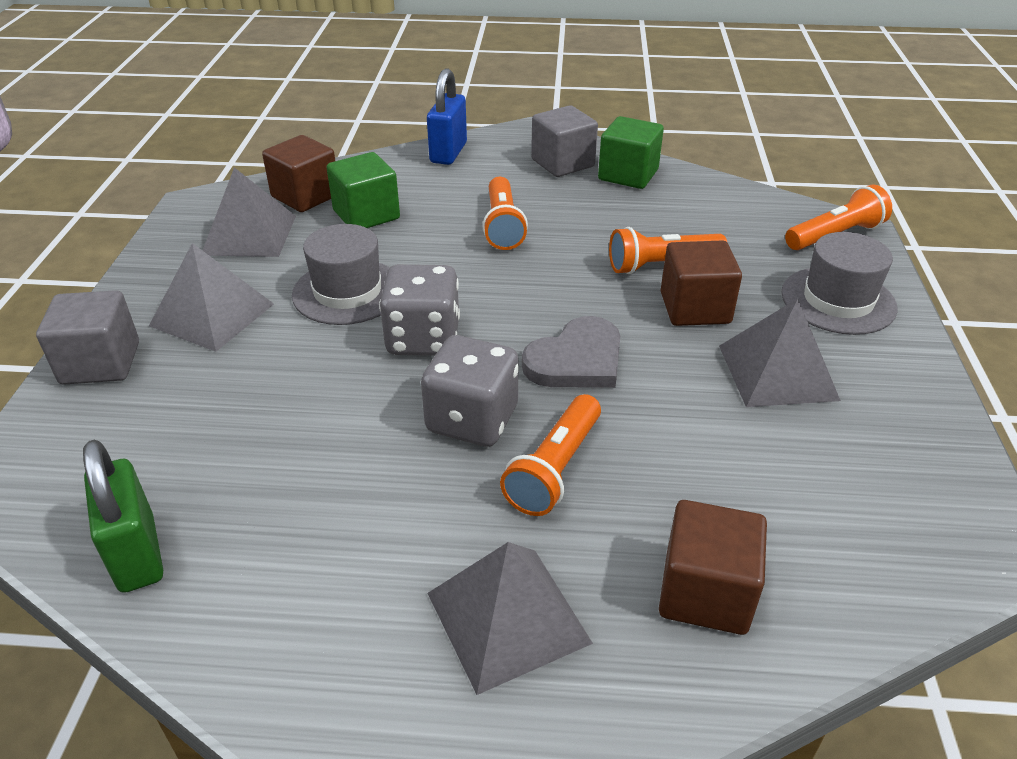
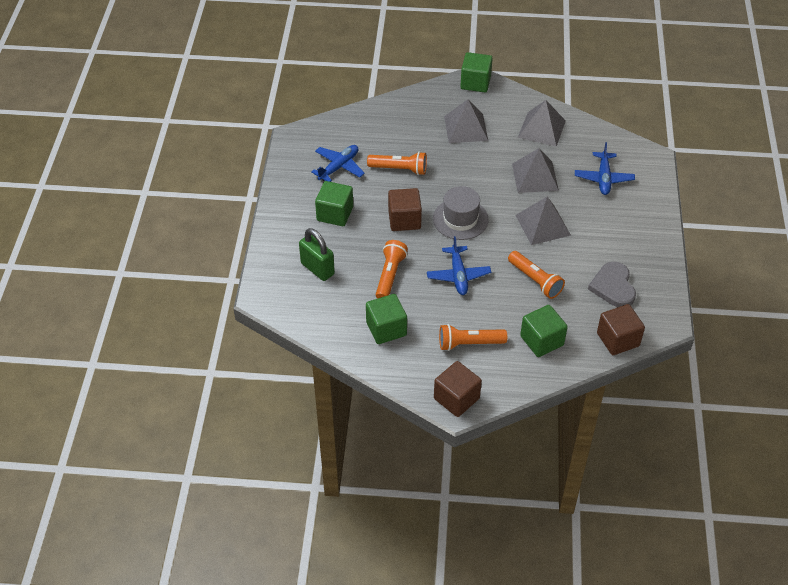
blue padlock: [427,68,467,165] = 1 -> none = 0
blue plane: none = 0 -> [311,145,365,182] [427,236,491,295] [575,142,635,195] = 3
green cube: [326,152,400,228] [598,116,664,189] = 2 -> [315,181,353,226] [366,294,407,344] [460,52,493,92] [520,305,568,357] = 4
grey cube: [36,290,139,385] [531,105,598,177] = 2 -> none = 0
grey dice: [379,264,460,356] [421,335,519,447] = 2 -> none = 0
grey hat: [292,224,390,325] [781,232,898,335] = 2 -> [433,186,489,240] = 1

